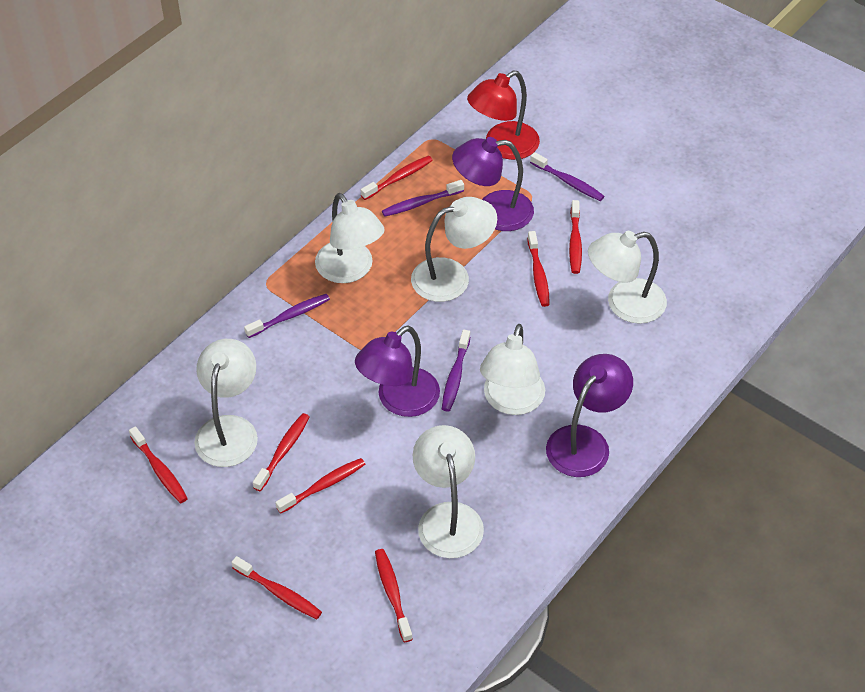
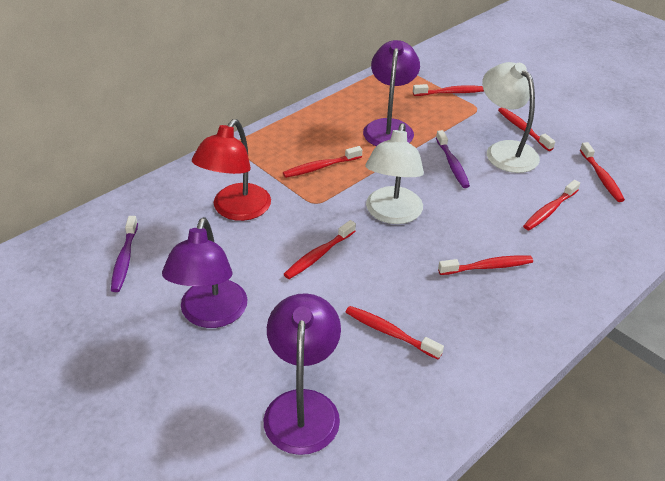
purple toothbrush: [244,294,330,338] [382,180,464,217] [442,330,470,412] [530,152,604,201] = 4 -> [111,216,138,292] [436,130,470,188] = 2
white lamp: [194,339,258,467] [315,193,385,283] [411,197,497,302] [413,425,484,558] [480,324,545,415] [588,231,667,324] = 6 -> [365,123,424,224] [482,62,540,173] = 2

